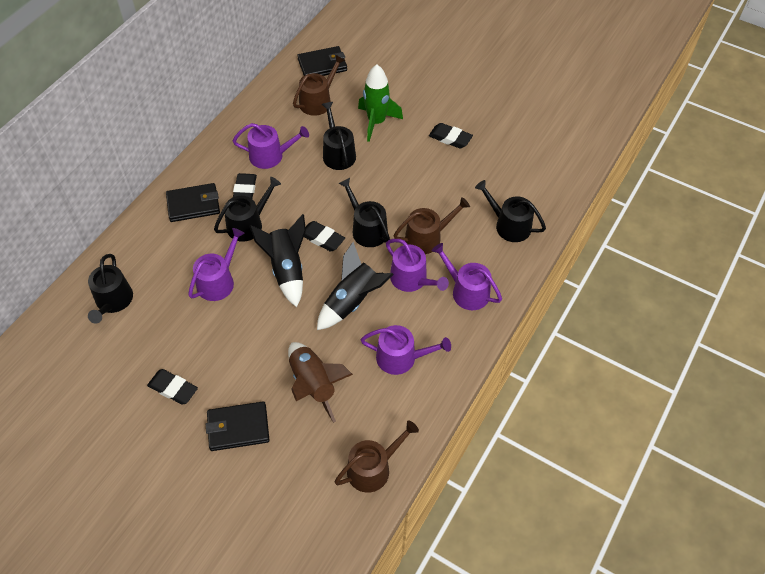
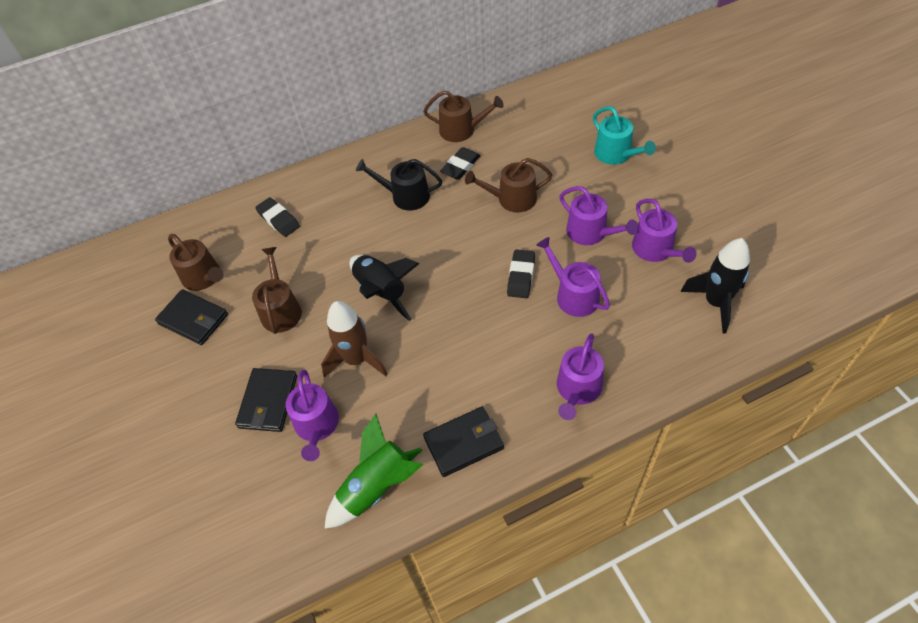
black eraser: [147,369,198,405] [233,173,257,199] [304,221,345,252] [429,123,473,149] = 4 -> [255,197,300,237] [440,147,481,180] [507,249,535,298] = 3
black watering can: [88,254,133,324] [214,177,281,242] [322,102,356,170] [339,178,390,247] [475,180,546,242] = 5 -> [356,159,442,211] = 1
brown watering can: [293,54,346,116] [334,420,419,493] [394,197,470,254] = 3 -> [168,234,223,291] [252,247,302,334] [423,91,504,142] [465,158,552,213] = 4
turquoise watering can: none = 0 -> [593,106,656,165] = 1

